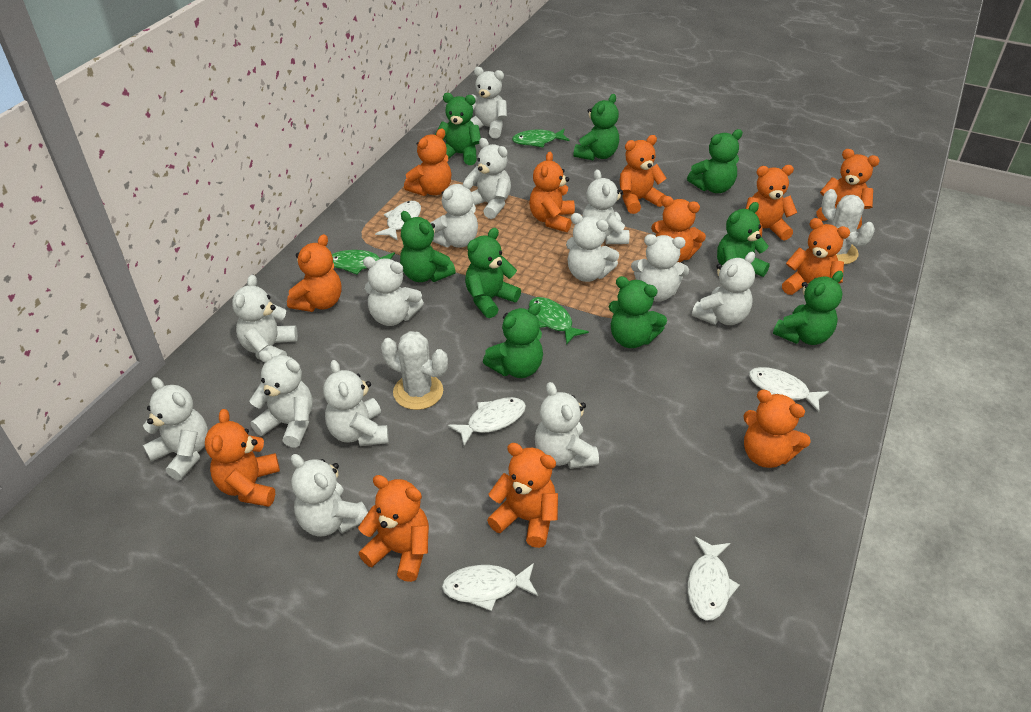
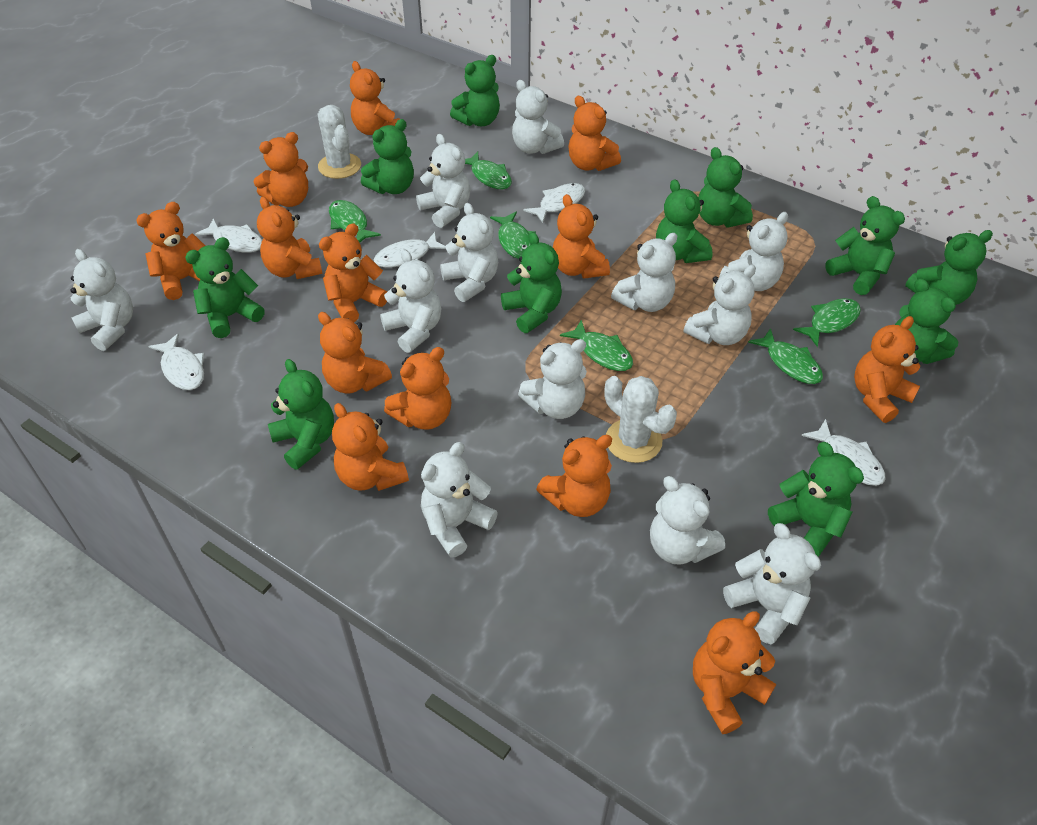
green fish: [332,250,395,275] [512,129,570,147] [529,297,589,344] = 3 -> [329,200,381,243] [465,152,512,189] [490,212,536,259] [560,320,633,371] [748,328,823,384] [793,298,861,347] = 6
green teddy bear: [400,211,456,282] [435,93,481,165] [465,228,521,318] [483,303,543,378] [573,94,619,161] [609,276,667,348] [687,129,743,193] [717,202,770,277] [773,271,843,345] = 9 -> [185,237,265,338] [268,359,334,470] [361,119,414,194] [450,55,500,126] [501,232,562,333] [656,179,713,263] [698,147,753,228] [768,442,864,556] [825,196,905,295] [895,278,958,364] [905,230,993,305] = 11
orange teddy bear: [205,409,280,507] [287,234,342,312] [358,475,429,582] [404,128,452,196] [487,443,558,548] [529,152,575,232] [620,135,667,214] [651,196,706,262] [743,390,811,468] [746,165,797,241] [782,218,850,295] [816,149,880,229] = 12 -> [136,202,205,300] [254,132,308,207] [257,197,323,279] [318,312,392,394] [319,223,387,322] [332,403,409,491] [350,61,400,135] [384,347,451,430] [536,435,612,517] [553,194,610,279] [568,96,621,171] [693,612,776,734] [854,316,920,423] = 13
white teddy bear: [143,377,208,480] [232,275,298,360] [249,350,313,448] [291,454,368,536] [323,360,389,446] [363,257,424,326] [430,178,478,248] [465,138,511,219] [471,67,507,138] [535,382,599,469] [566,213,619,282] [582,169,629,244] [631,234,689,302] [692,252,755,325] = 14 -> [71,249,133,351] [380,250,441,353] [416,134,470,228] [421,442,498,557] [440,203,498,302] [512,80,564,154] [518,339,587,419] [611,233,677,312] [650,476,725,565] [684,265,756,345] [719,212,788,291] [723,523,821,644] = 12

